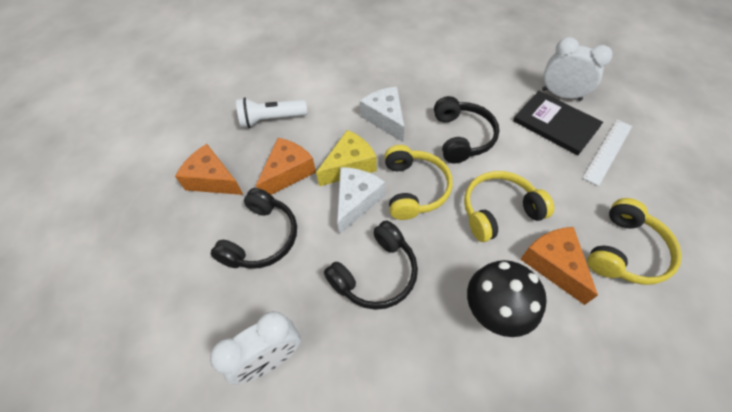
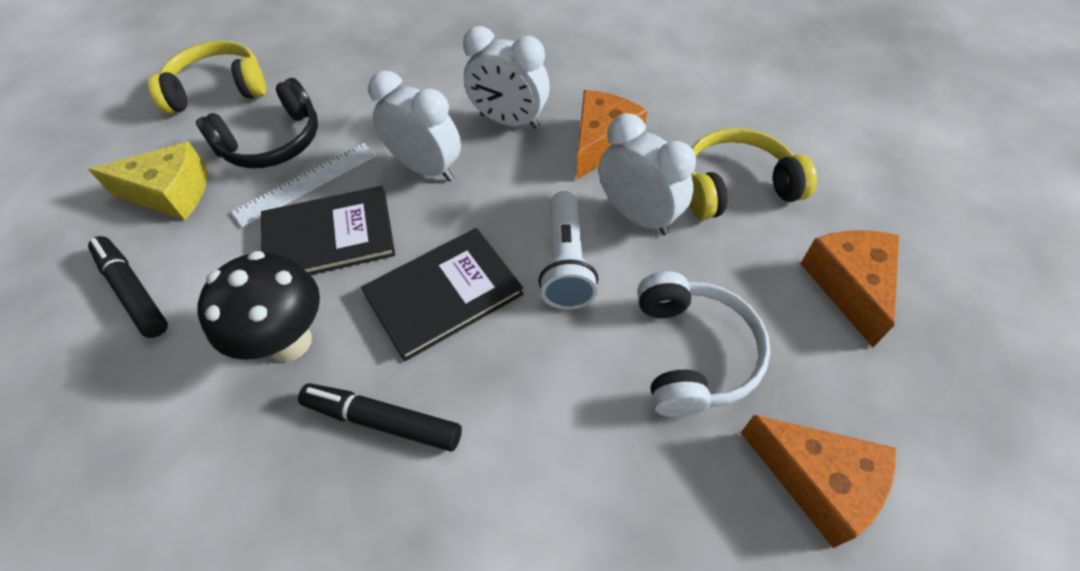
black book: [513,91,603,155] = 1 -> [261,186,395,275] [361,228,524,362] = 2
black headphones: [211,188,297,269] [324,221,418,310] [434,96,500,163] = 3 -> [196,78,318,168] = 1
black marker: none = 0 -> [88,236,168,338] [298,383,462,452] = 2
white cheese: [337,167,385,235] [360,87,404,142] = 2 -> none = 0
white clock: [210,311,301,385] [542,37,612,101] = 2 -> [368,71,461,181] [463,26,550,129] [599,113,696,235] = 3
white headphones: none = 0 -> [637,271,770,417] = 1
yellow headphones: [385,145,453,220] [464,171,554,242] [587,198,682,285] = 3 -> [148,41,266,114] [690,128,817,220] = 2

